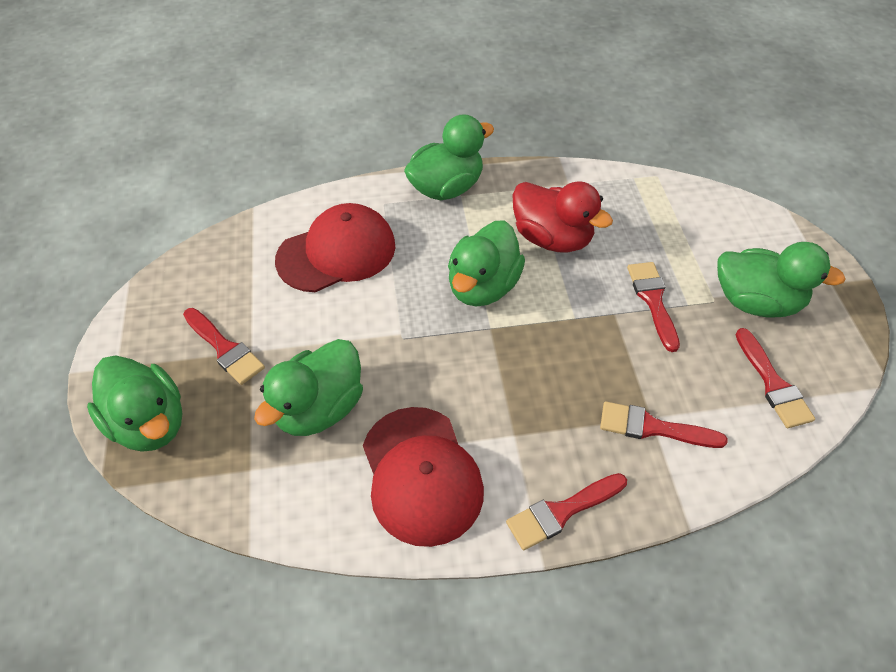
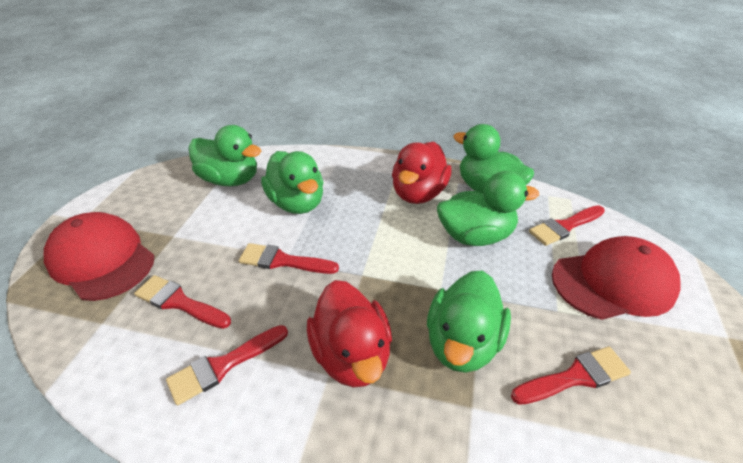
red duck: [513,181,613,253] = 1 -> [307,280,392,388] [392,142,451,204] = 2

